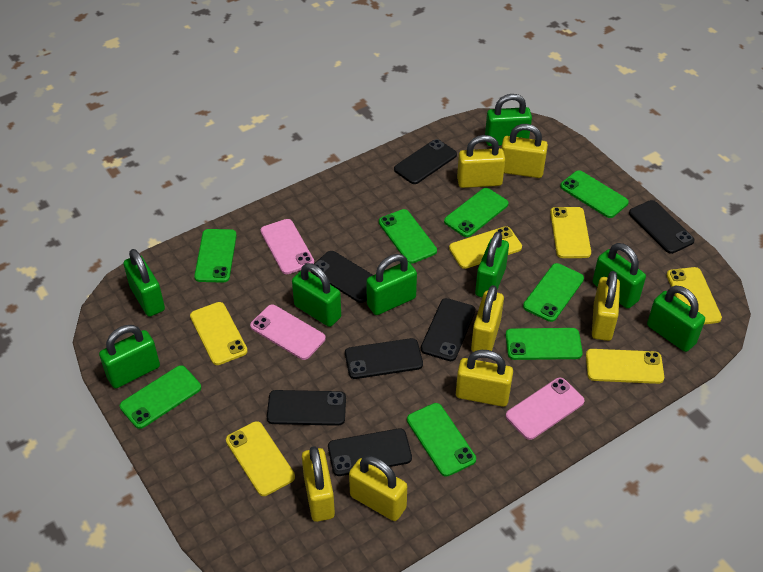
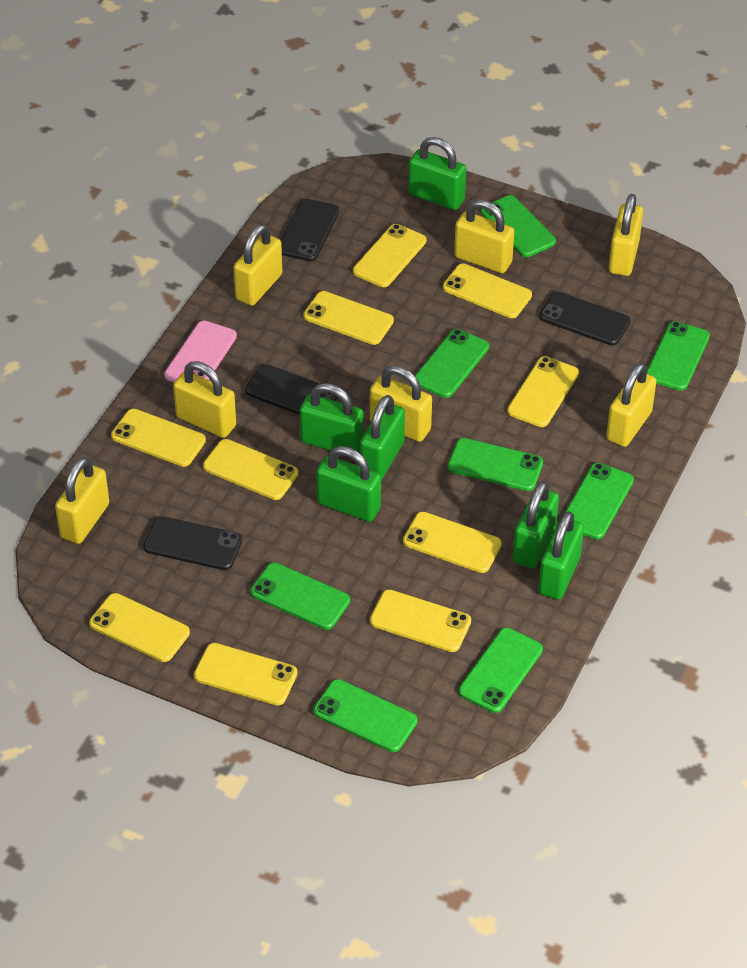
black phone: [267,390,346,426] [311,251,373,303] [328,428,412,476] [345,338,423,379] [394,139,457,184] [421,298,475,361] [629,200,695,254] = 7 -> [143,516,242,570] [245,364,338,415] [281,199,339,262] [539,292,630,346] = 4
green padlock: [99,325,160,388] [123,249,165,317] [292,263,341,327] [366,254,417,315] [475,232,509,297] [485,94,532,146] [593,243,646,309] [647,286,705,352] = 8 -> [300,383,363,452] [316,446,381,522] [360,395,405,480] [409,137,466,210] [513,481,559,568] [538,511,584,600] = 6
pink phone: [250,305,326,360] [260,219,314,274] [506,378,585,440] = 3 -> [164,321,237,382] = 1
yellow phone: [190,302,248,365] [226,421,295,496] [449,226,522,269] [550,207,591,258] [586,349,664,384] [667,267,722,325] = 6 -> [89,593,190,662] [111,409,206,467] [194,643,297,705] [203,439,298,500] [303,291,394,345] [353,224,426,287] [370,590,471,652] [403,512,502,573] [443,264,532,318] [507,356,579,427] = 10

